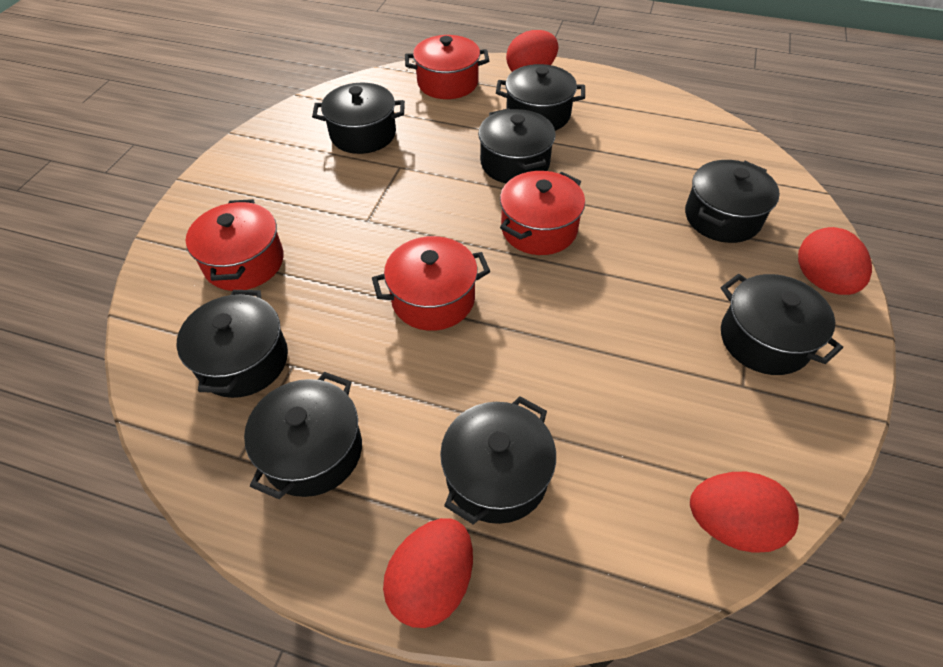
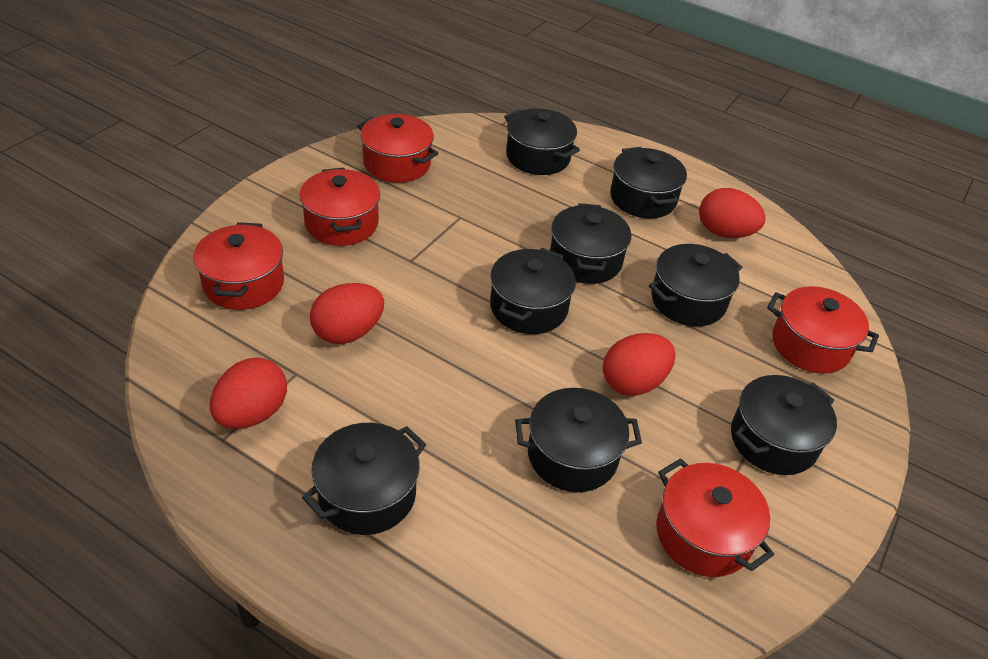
red pot: [186,199,284,291] [372,236,490,331] [405,35,489,99] [500,171,585,255] = 4 -> [193,222,284,310] [300,168,380,246] [357,114,439,183] [656,458,774,577] [767,286,879,374] = 5

